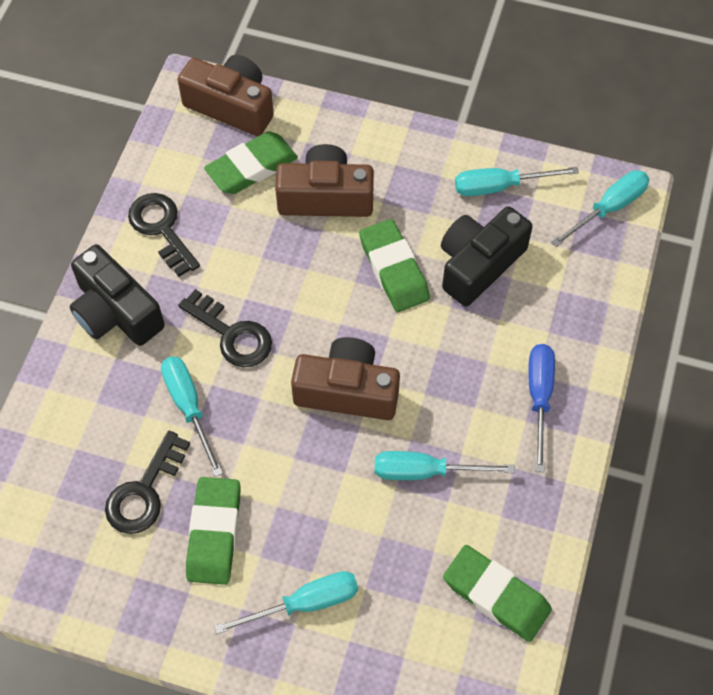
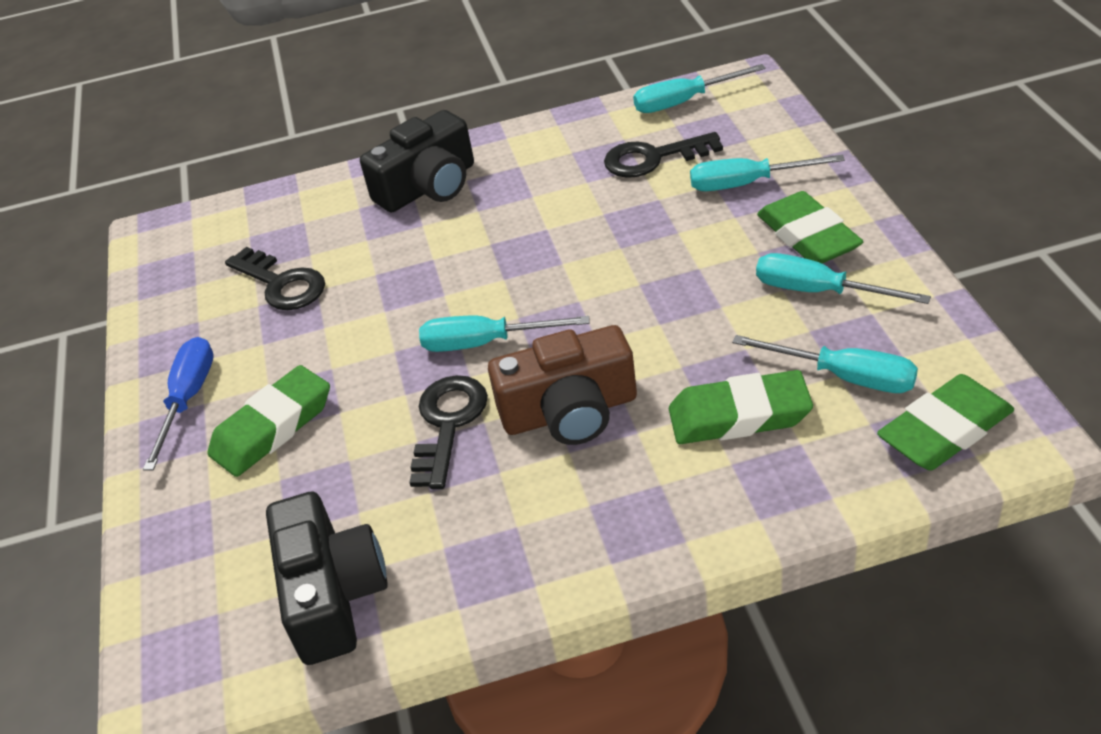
brown camera: [177,55,274,136] [275,144,374,217] [291,337,400,420] = 3 -> [488,325,637,445] = 1

